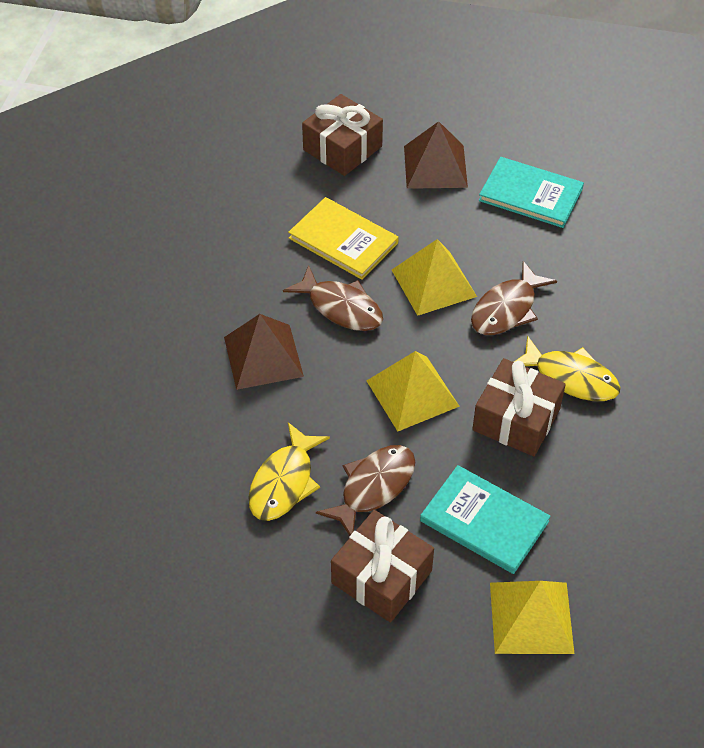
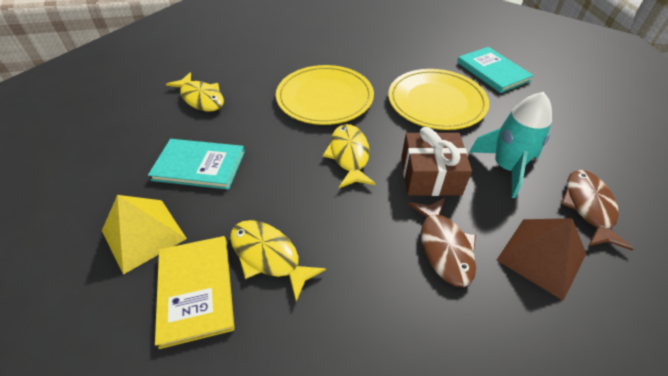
brown fish: [283,265,383,331] [316,445,415,536] [471,261,557,335] = 3 -> [408,198,476,287] [561,170,634,250] = 2
brown gift: [302,94,383,176] [331,510,434,622] [472,358,566,456] = 3 -> [401,127,472,196] = 1
brown pyramid: [224,314,304,390] [404,121,468,189] = 2 -> [497,218,586,300] = 1
turquoise rocket: none = 0 -> [469,92,552,198] = 1
yellow fish: [248,422,330,521] [514,336,621,401] = 2 -> [166,72,224,112] [230,220,326,302] [323,124,376,188] = 3
yellow plate: none = 0 -> [276,65,374,125] [388,69,489,130] = 2
yellow pyramid: [366,351,460,431] [392,239,477,316] [490,581,574,654] = 3 -> [102,195,187,275] = 1

